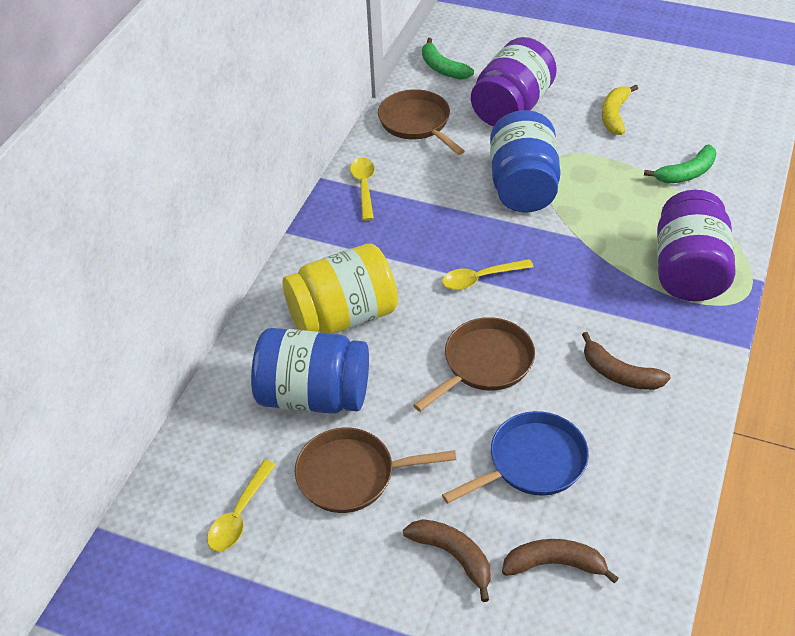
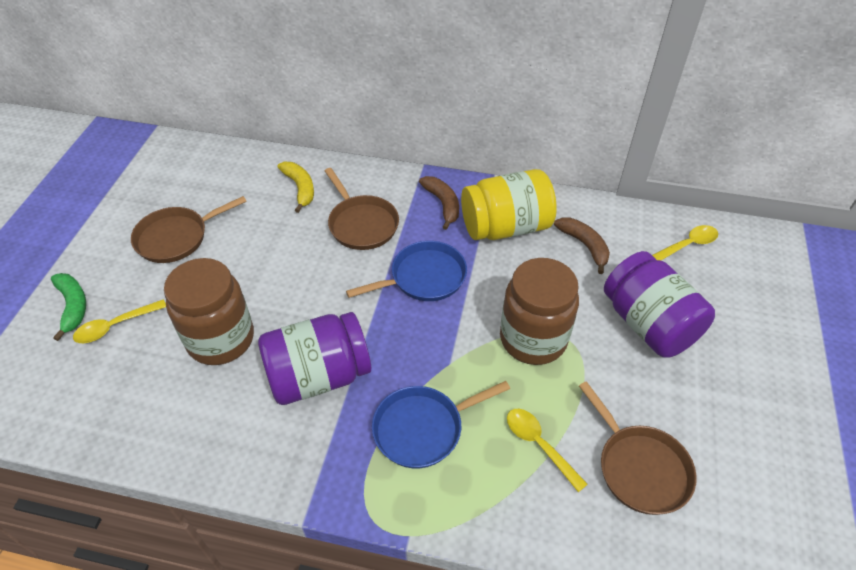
blue jar: [251,328,369,414] [490,110,561,213] = 2 -> none = 0
blue pan: [442,411,589,504] = 1 -> [346,241,467,301] [372,381,510,468] = 2
brown banana: [403,519,491,602] [502,539,619,583] [582,332,671,390] = 3 -> [419,176,459,230] [554,217,610,274] = 2
brown jar: none = 0 -> [164,258,254,365] [500,258,579,365] = 2
green banana: [422,38,474,79] [644,145,716,183] = 2 -> [51,273,86,341] = 1

